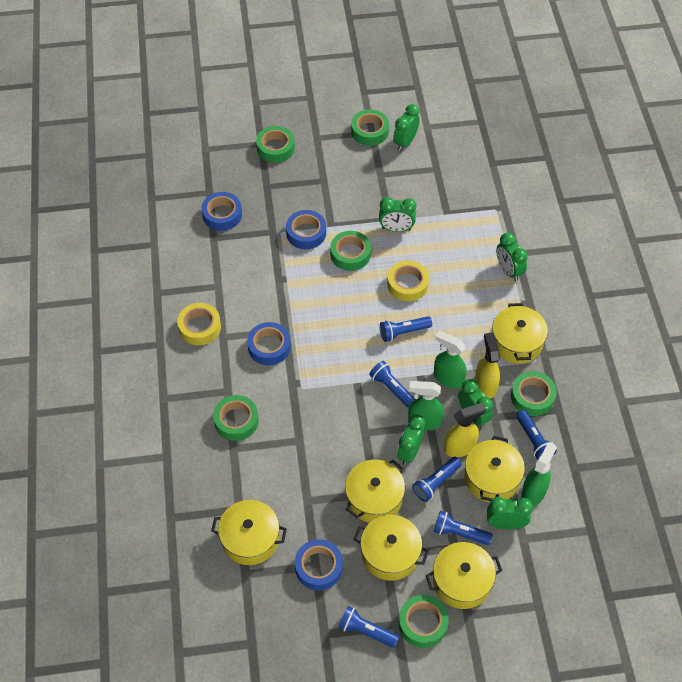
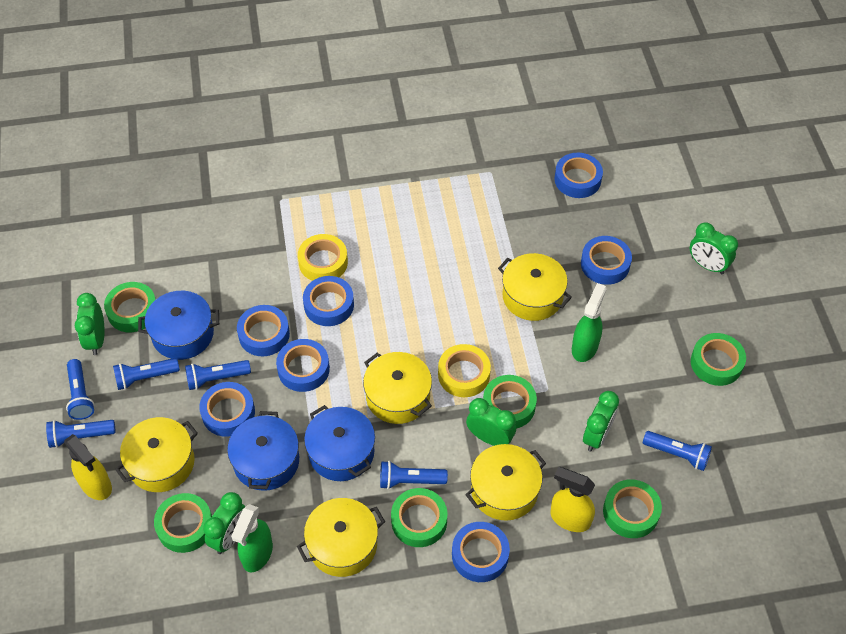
blue pot: none = 0 -> [138,291,219,360] [227,411,299,491] [304,405,375,481] = 3
blue tape: [201,192,242,231] [247,322,291,365] [286,210,326,249] [295,539,343,590] = 4 -> [199,382,255,437] [237,305,290,356] [276,339,330,392] [303,276,354,326] [452,522,510,582] [554,153,603,198] [581,236,632,285] = 7
green clock: [379,197,416,232] [393,104,420,151] [397,414,425,466] [458,379,493,428] [487,497,533,529] [496,233,528,281] = 6 -> [75,293,105,355] [203,492,246,554] [466,398,516,446] [583,391,619,452] [690,222,738,275] = 5
green spray bottle: [408,381,444,430] [434,331,466,388] [521,442,557,506] = 3 -> [231,504,273,572] [572,283,607,362] = 2
yellow pot: [211,500,287,565] [345,460,405,523] [354,515,429,581] [426,542,502,609] [464,436,525,502] [492,303,548,364] = 6 -> [115,417,198,492] [297,498,385,577] [363,352,432,424] [465,444,546,521] [498,253,572,321] = 5

